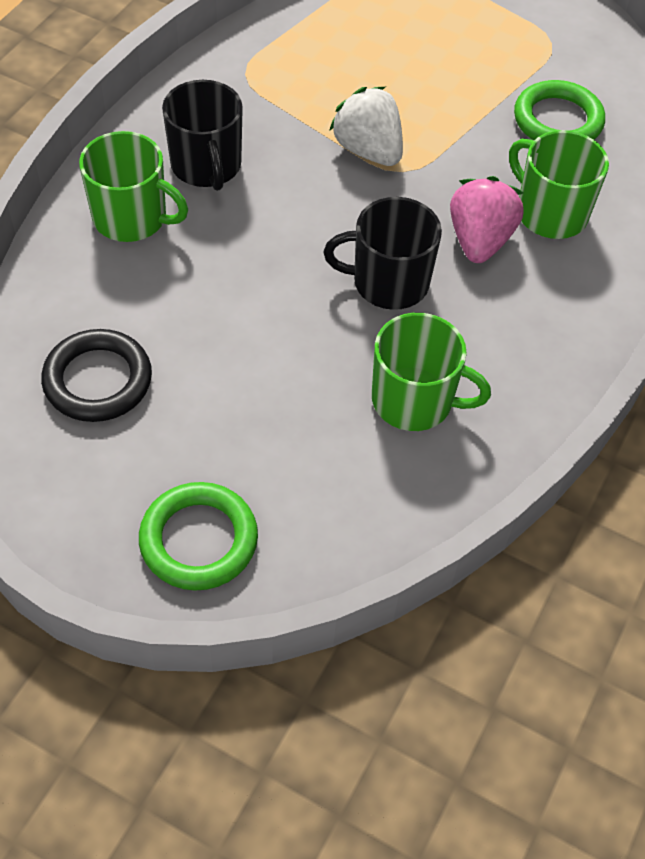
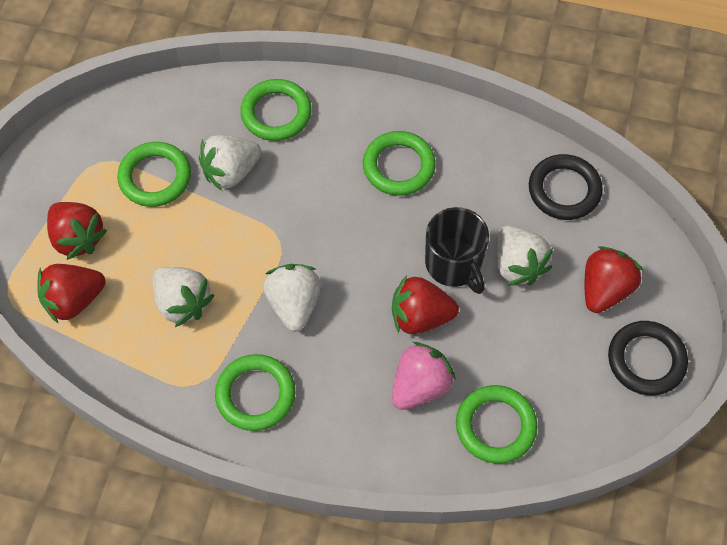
black mug: [162,80,243,191] [324,197,442,310] = 2 -> [425,207,489,294] = 1
black ring: [41,329,152,422] = 1 -> [529,154,603,220] [608,321,688,396] = 2
green mug: [79,131,188,242] [372,313,491,431] [509,130,609,239] = 3 -> none = 0
green ring: [139,482,258,590] [514,80,605,140] = 2 -> [117,142,191,207] [215,354,295,431] [240,79,312,141] [363,131,436,196] [456,385,537,464] = 5
red strawberry: none = 0 -> [38,264,106,324] [47,202,107,260] [392,275,459,334] [585,246,643,313] = 4
white strawberry: [329,87,403,166] = 1 -> [153,267,214,327] [199,135,261,191] [263,264,321,332] [496,226,553,286] = 4

